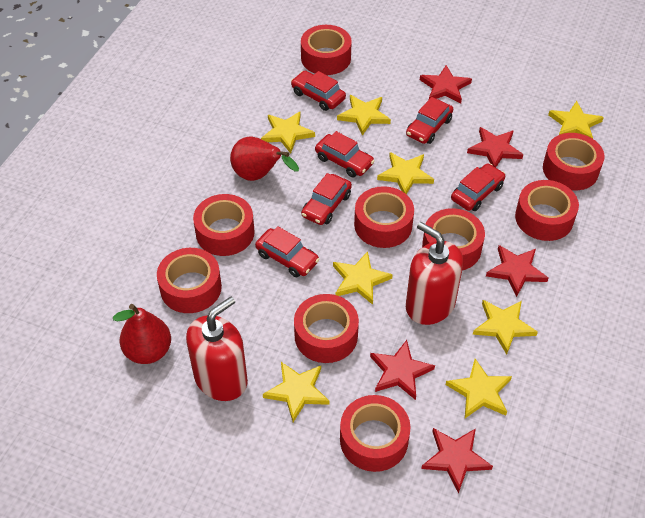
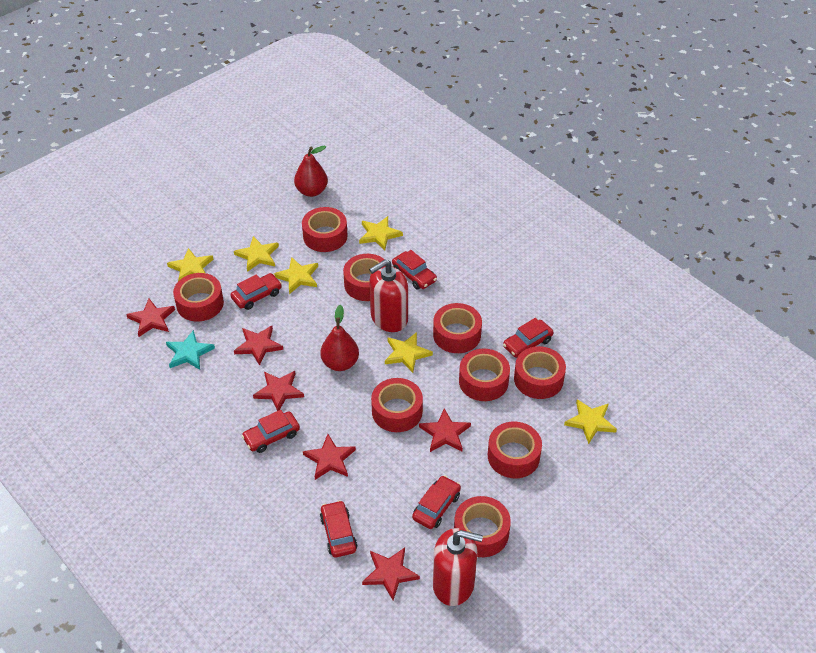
red star: [370,340,435,400] [420,65,472,103] [421,428,493,493] [467,127,523,168] [486,245,548,297] = 5 -> [126,299,175,337] [234,326,283,366] [253,371,304,411] [303,434,356,480] [362,548,420,600] [419,408,471,452] = 6
turquoise star: none = 0 -> [166,330,215,370] = 1
yellow star: [261,111,315,154] [263,362,330,422] [333,251,393,305] [337,95,391,136] [377,152,434,194] [446,359,512,418] [473,300,538,355] [548,101,604,139] = 8 -> [167,248,214,281] [234,236,279,272] [274,257,318,294] [359,216,403,250] [385,332,433,373] [564,399,617,444] = 6

